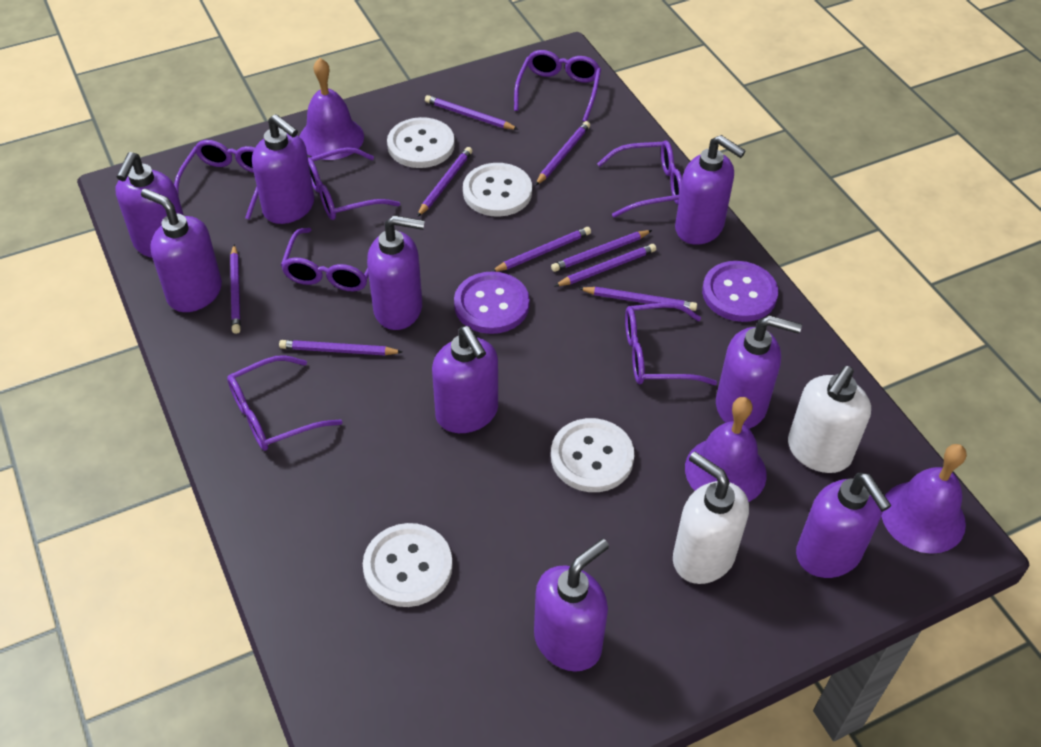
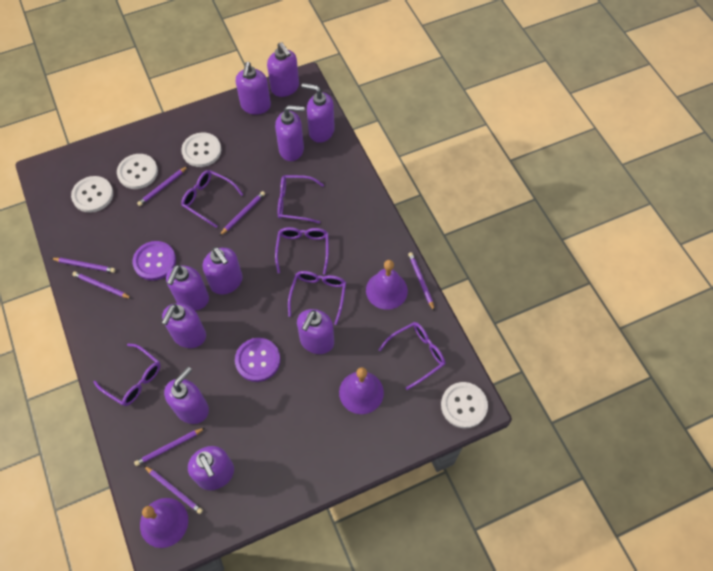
purple glasses: [174,140,258,220] [227,355,342,451] [281,228,369,291] [308,147,400,220] [514,50,601,122] [597,141,682,218] [625,303,717,385] = 7 -> [94,343,161,406] [181,170,243,228] [275,227,329,275] [278,175,324,224] [288,271,346,325] [378,322,445,390] = 6
purple pencil: [230,245,241,334] [279,340,402,355] [417,147,472,217] [425,95,518,130] [491,227,591,272] [535,121,590,186] [551,230,652,272] [555,244,656,286] [578,287,697,311] = 9 -> [51,258,115,273] [72,271,132,299] [134,428,205,466] [137,166,188,206] [144,466,203,514] [219,191,265,236] [408,252,434,310] = 7
purple soap dispenser: [116,152,184,258] [141,188,222,312] [252,114,314,224] [367,215,425,330] [432,326,498,433] [534,539,609,672] [675,135,746,245] [716,315,802,429] [796,473,891,578] = 9 -> [162,303,206,348] [164,367,209,424] [166,265,209,310] [188,446,234,490] [203,247,243,295] [236,62,271,114] [267,42,299,97] [275,105,305,161] [297,309,334,354] [302,83,335,143] = 10
white soap dispenser: [673,452,749,584] [788,366,871,473] = 2 -> none = 0

